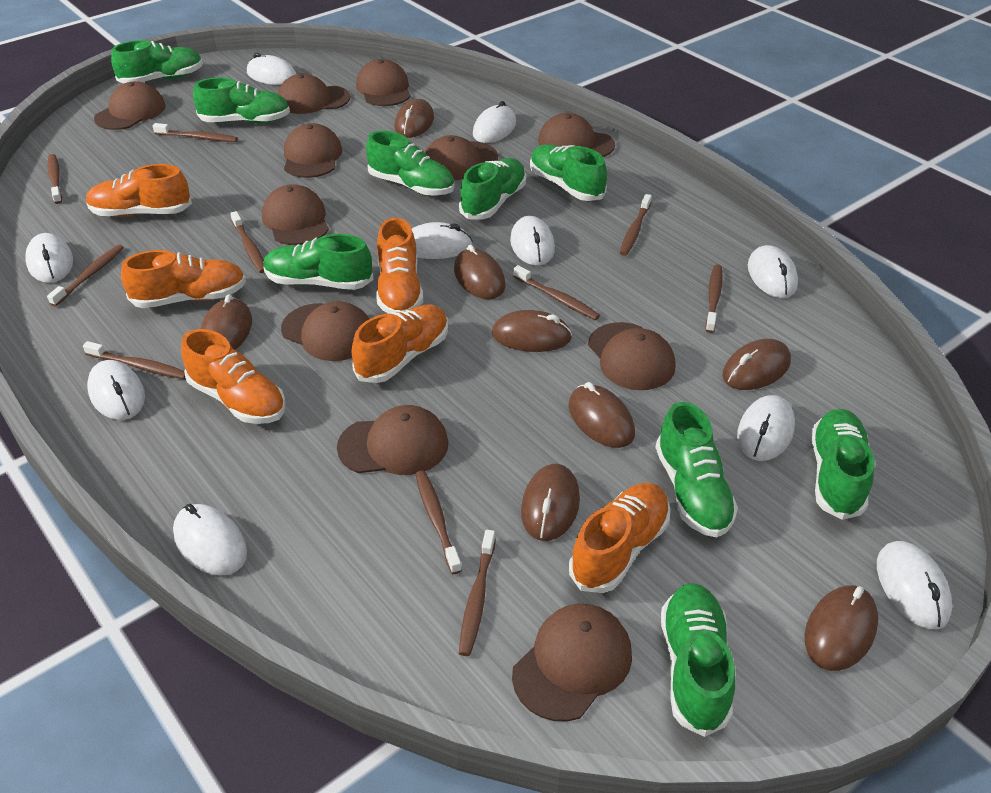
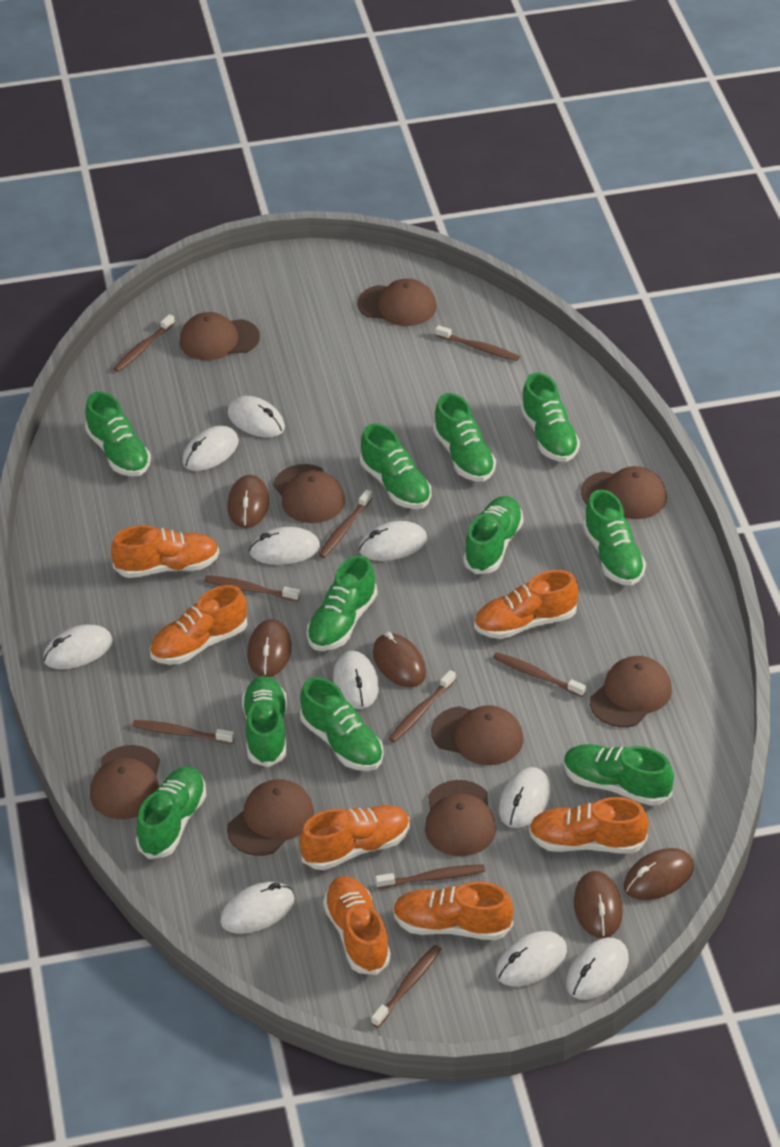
brown cap: [94,81,166,130] [262,184,329,245] [278,74,350,114] [281,301,369,361] [284,123,342,178] [337,405,448,475] [356,59,411,106] [425,135,498,180] [512,604,632,722] [538,113,615,157] [588,322,675,390] = 11 -> [90,745,160,819] [179,312,260,360] [227,779,314,856] [273,464,345,523] [357,279,437,326] [425,780,496,856] [431,705,523,765] [581,466,667,519] [590,656,672,727] = 9
brown mouse: [201,294,252,350] [394,99,434,138] [454,245,505,299] [492,310,572,352] [521,464,580,541] [568,382,635,448] [722,339,791,390] [805,585,878,671] = 8 -> [228,475,269,528] [247,619,292,677] [373,632,426,687] [574,871,623,938] [624,848,694,900] = 5
brown toothbrush: [47,154,62,204] [47,245,124,307] [83,341,186,379] [153,123,238,142] [230,211,265,273] [415,471,462,574] [459,530,496,656] [513,265,600,320] [620,194,652,256] [705,264,723,333] = 10 -> [113,314,175,372] [132,720,234,744] [204,575,300,601] [319,489,372,558] [371,945,441,1028] [375,864,485,889] [389,670,456,742] [435,325,520,361] [493,652,586,697] = 9
green shoe: [111,40,203,84] [193,78,290,123] [263,234,374,290] [366,131,455,196] [459,158,526,219] [530,144,607,201] [655,402,738,537] [661,583,735,737] [811,409,874,520] = 9 -> [85,392,151,476] [136,766,206,859] [242,676,287,767] [300,677,384,771] [307,555,377,651] [360,423,431,509] [433,393,496,482] [463,496,524,574] [520,372,580,462] [564,744,674,806] [583,490,646,586] = 11
orange shoe: [86,164,192,217] [121,250,246,308] [181,329,286,424] [352,305,448,383] [376,218,423,314] [569,483,670,593] = 6 -> [111,525,219,578] [150,585,248,665] [299,805,410,870] [323,876,391,975] [393,882,513,940] [474,570,579,639] [529,797,648,854] = 7

